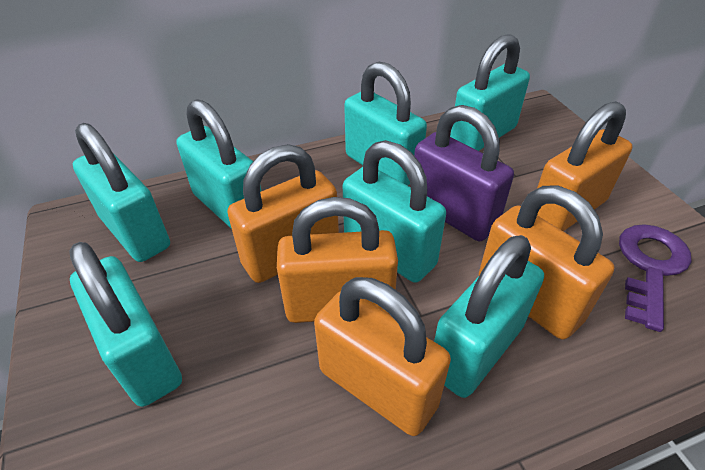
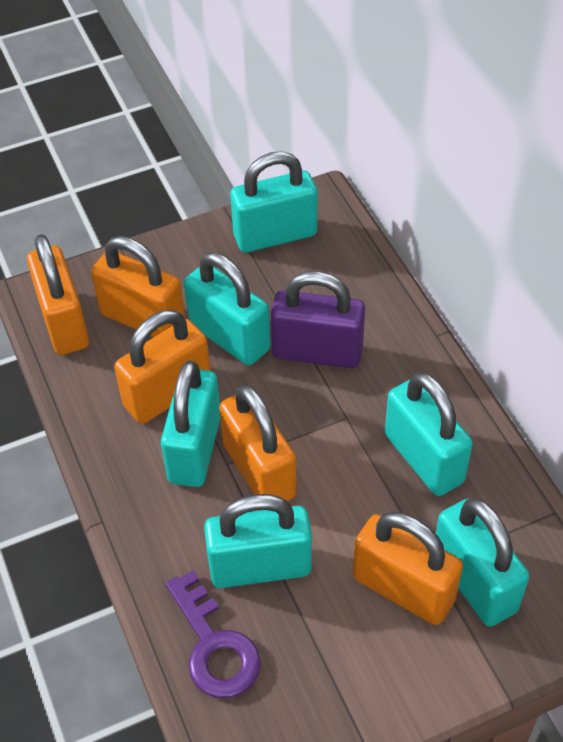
turquoise padlock: [69,242,182,407] [73,123,170,262] [177,99,261,229] [343,140,446,283] [344,61,427,186] [434,235,544,398] [450,34,530,151] = 7 -> [161,361,220,487] [184,252,271,365] [204,494,312,588] [230,151,317,253] [385,372,473,496] [436,498,529,627] = 6

